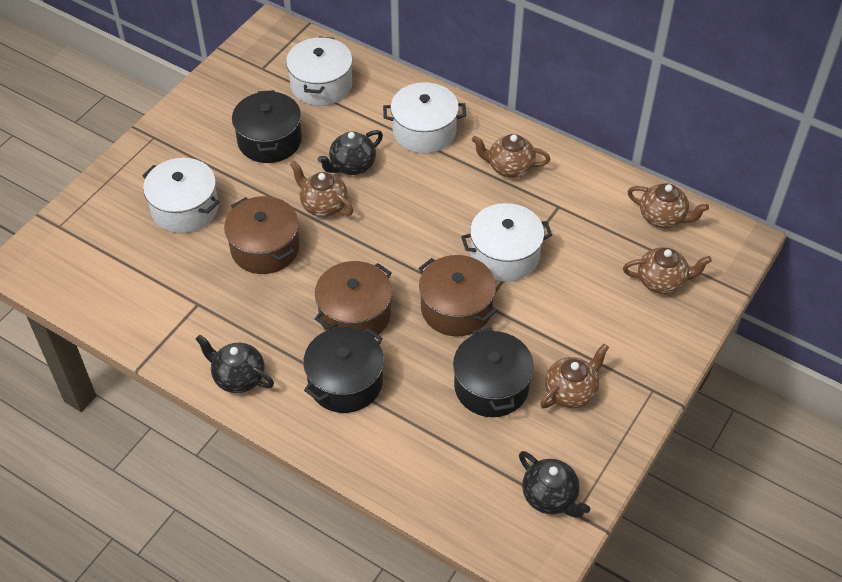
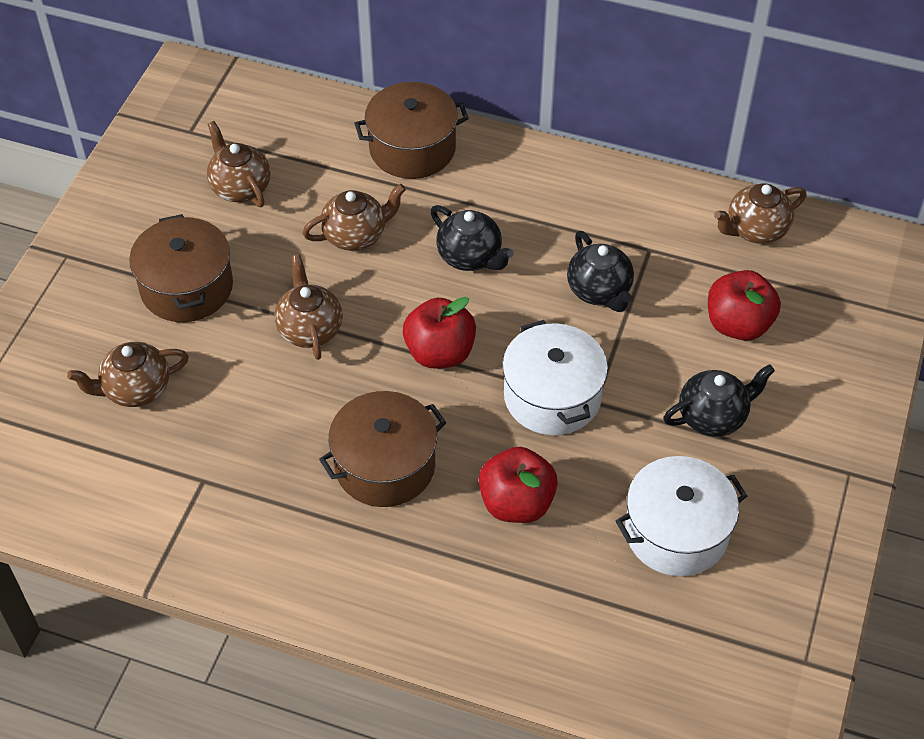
black pot: [232,90,302,163] [303,327,384,413] [453,328,534,417] = 3 -> none = 0
red apple: none = 0 -> [403,297,476,368] [479,447,558,523] [708,270,781,341] = 3
white pot: [142,158,219,233] [286,37,353,106] [383,82,466,153] [461,203,552,282] = 4 -> [502,320,608,435] [616,456,747,576] = 2

